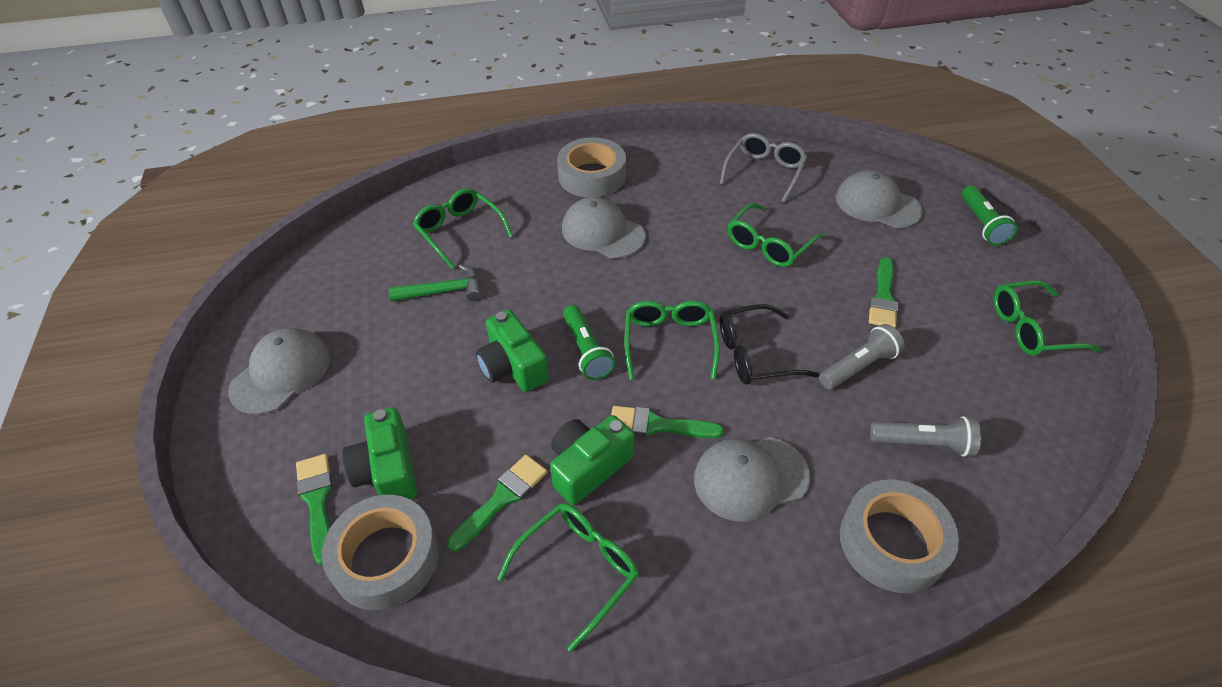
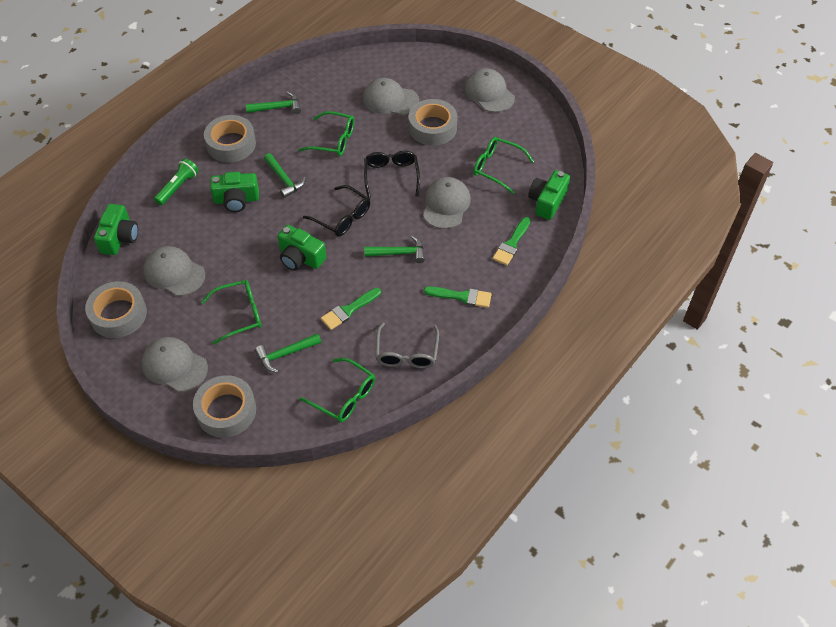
black glasses: [719,304,819,385] = 1 -> [303,185,370,236] [364,151,420,199] = 2
green brush: [296,454,333,566] [447,455,547,552] [611,406,724,438] [869,257,898,328] = 4 -> [321,288,381,330] [424,286,492,308] [493,217,531,265] = 3
green camera: [342,407,417,499] [476,309,549,392] [550,415,634,505] = 3 -> [94,204,138,255] [210,172,259,212] [277,225,326,271] [528,170,570,220] = 4
green flashlight: [563,305,615,380] [962,185,1017,245] = 2 -> [154,158,199,205] = 1
green glasses: [413,188,513,269] [497,503,639,652] [625,301,720,380] [728,203,823,267] [994,280,1102,356] = 5 -> [201,280,261,345] [299,111,354,156] [299,358,375,422] [473,137,534,194] = 4
green hammer: [389,264,481,302] = 1 -> [246,92,301,114] [255,333,321,373] [264,153,306,198] [364,235,425,263] = 4
grey cap: [228,328,331,415] [562,197,646,258] [694,437,810,522] [836,170,923,228] = 4 -> [142,337,208,392] [143,246,205,296] [363,78,419,115] [423,177,471,229] [465,68,515,112] = 5
grey flashlight: [819,324,905,389] [870,416,981,457] = 2 -> none = 0
grey tape: [322,495,439,610] [557,138,626,198] [840,479,959,593] = 3 -> [85,281,147,338] [193,375,256,438] [204,115,256,162] [409,99,458,146] = 4

